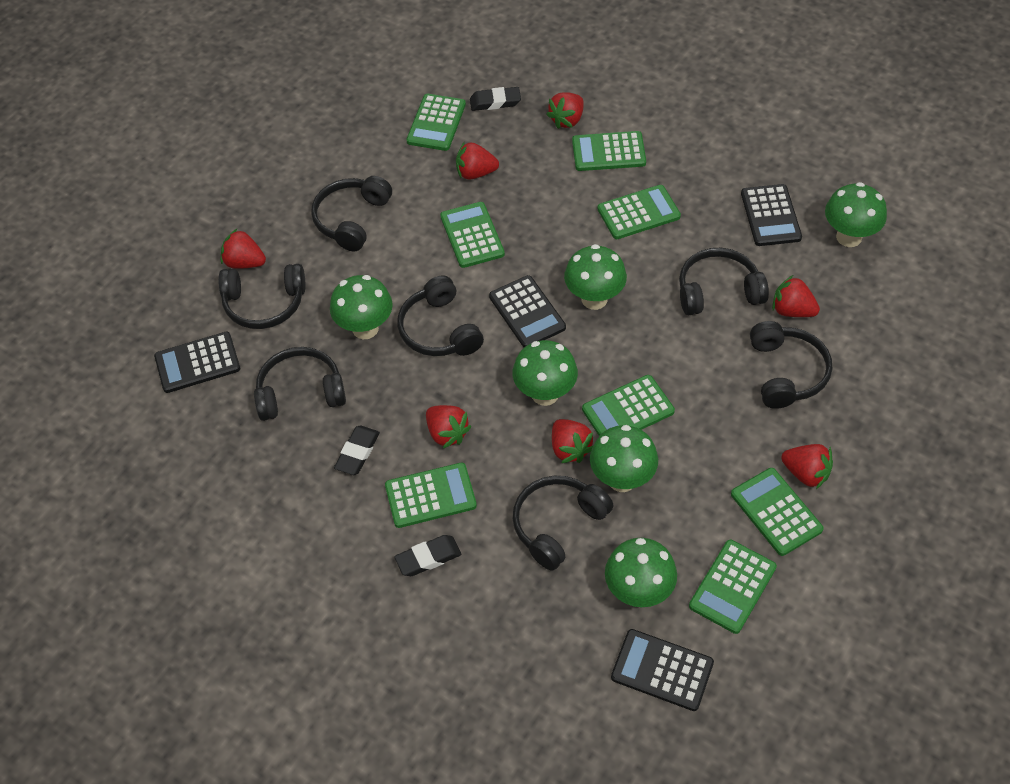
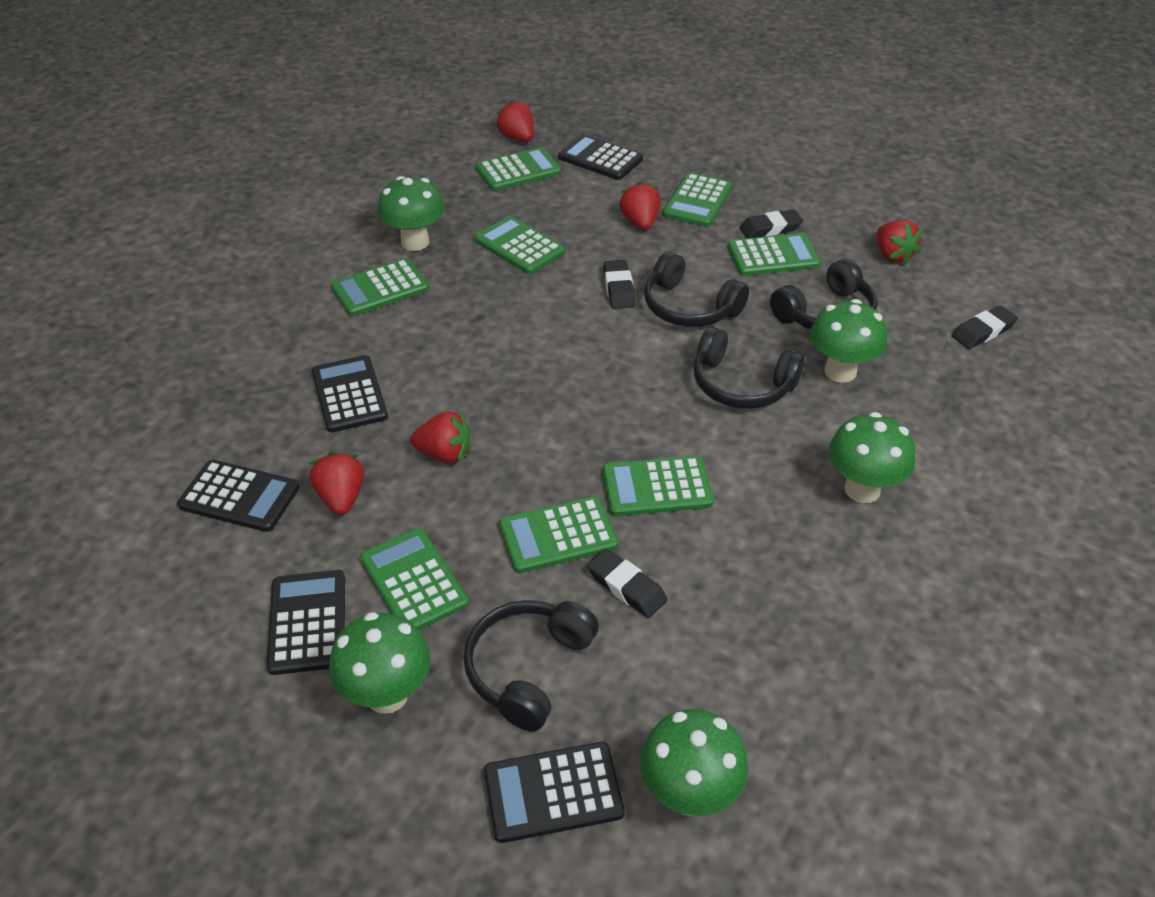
black calculator: [154,332,240,393] [489,275,566,347] [611,629,714,711] [741,184,802,246] = 4 -> [177,460,300,532] [267,570,345,675] [312,355,388,433] [484,742,625,843] [558,134,643,180] = 5
black eraser: [334,426,380,475] [394,535,461,576] [470,87,521,111] = 3 -> [587,549,667,618] [603,260,636,309] [740,209,803,238] [952,305,1018,349] = 4
black headphones: [218,264,306,329] [254,347,346,421] [311,176,392,251] [398,275,484,356] [513,476,613,571] [679,248,769,315] [750,321,832,409] = 7 -> [464,600,599,731] [644,251,749,327] [694,327,805,409] [770,259,877,329] = 4
green mushroom: [330,275,393,339] [512,340,578,406] [564,244,627,310] [590,425,658,492] [605,538,677,607] [825,182,887,247] = 6 -> [329,612,431,714] [378,176,445,251] [640,709,748,816] [810,299,887,383] [829,412,915,503] = 5
red strawberry: [221,229,266,269] [426,405,472,448] [456,141,499,180] [546,92,584,129] [552,419,593,463] [772,275,820,317] [781,444,833,489] = 7 -> [309,452,364,515] [410,411,471,463] [495,100,534,142] [620,181,661,230] [877,220,923,265] = 5

